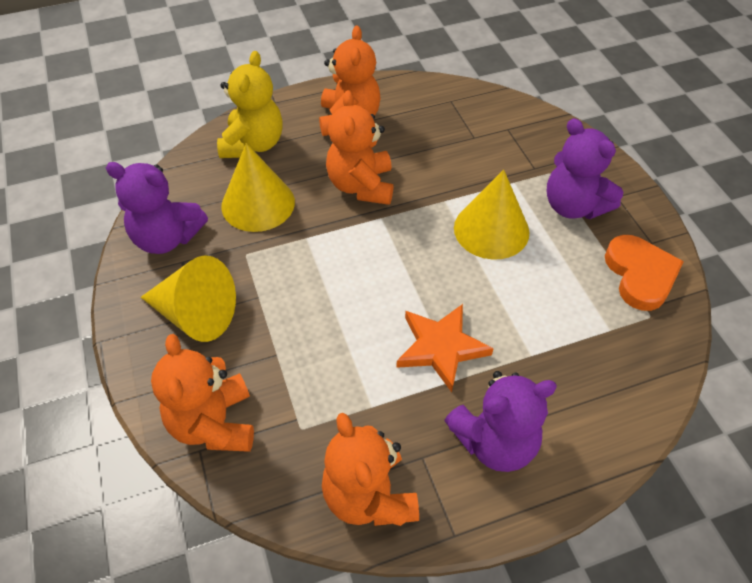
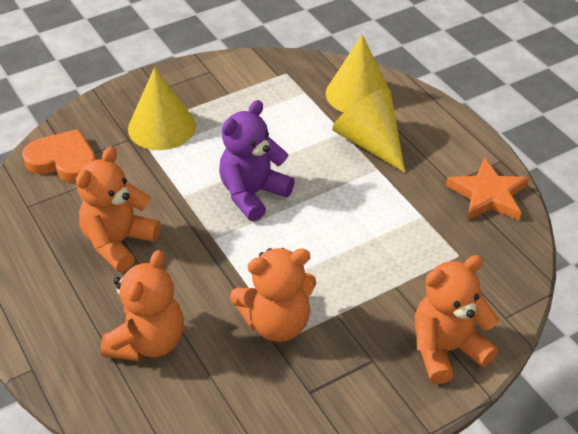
purple teddy bear: [106,162,208,254] [444,371,557,472] [547,118,623,219] = 3 -> [219,100,295,221] = 1
yellow teddy bear: [217,51,283,158] = 1 -> none = 0

